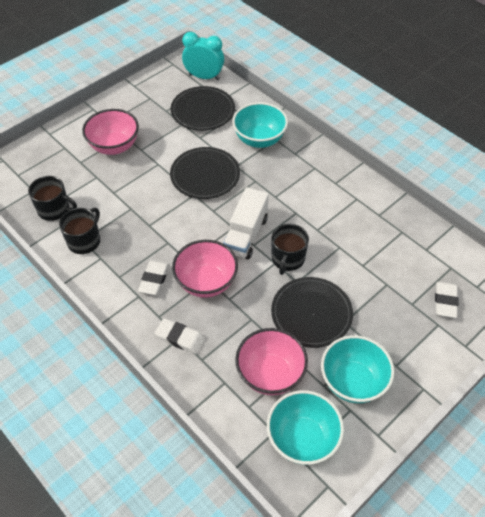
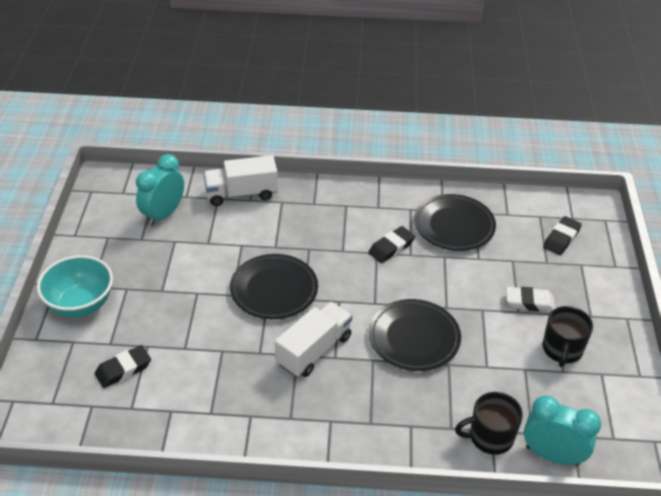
black eraser: none = 0 -> [95,345,151,388] [368,226,415,263] [543,216,582,255] = 3
black mug: [28,176,77,221] [59,208,100,254] [272,224,309,275] = 3 -> [455,392,523,455] [543,306,593,367] = 2
pink bowl: [82,109,139,155] [172,240,238,298] [235,328,308,395] = 3 -> none = 0
turquoise bowl: [232,102,288,148] [267,390,344,465] [321,335,394,403] = 3 -> [37,255,113,317] = 1
turquoise clock: [182,32,224,80] = 1 -> [136,154,184,226] [524,395,601,466] = 2
white eraser: [138,260,169,295] [155,318,205,354] [435,282,458,318] = 3 -> [506,287,555,312] = 1
white truck: [223,187,269,259] = 1 -> [203,155,278,206] [275,302,352,377] = 2

